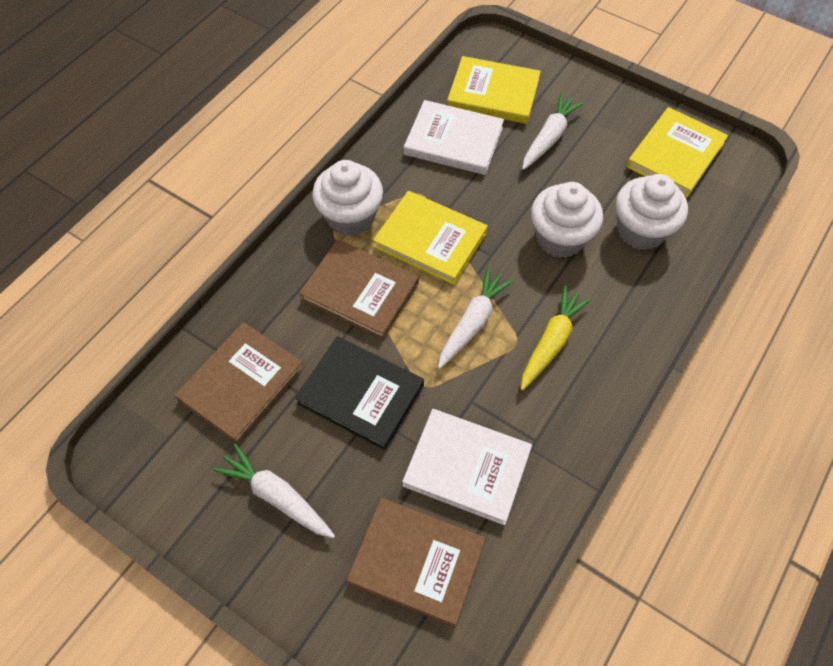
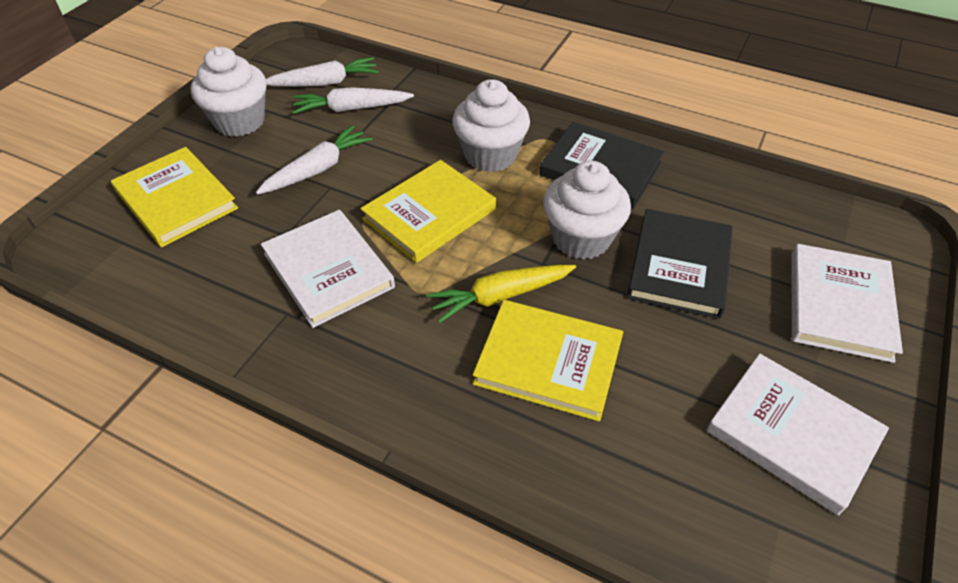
black book: [295,336,424,450] = 1 -> [540,122,664,208] [627,209,733,319] = 2
brown book: [175,322,304,444] [299,240,419,340] [347,498,486,627] = 3 -> none = 0
white book: [402,409,532,525] [404,100,504,175] = 2 -> [261,210,395,328] [707,354,889,515] [791,244,903,363] = 3

